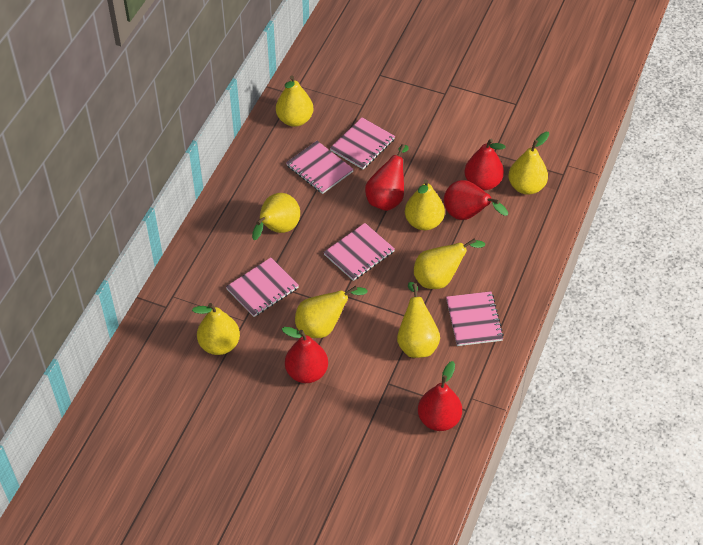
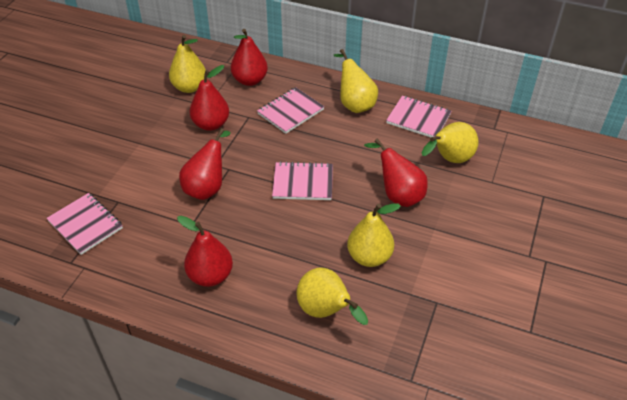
pink notebook: [226,258,299,317] [286,141,354,194] [323,223,395,281] [330,117,395,169] [446,291,504,346] = 5 -> [46,193,123,255] [257,87,324,134] [272,161,333,200] [386,96,451,137] = 4
yellow pear: [192,303,240,355] [252,193,300,240] [276,75,313,127] [295,286,368,338] [397,282,440,358] [405,179,445,230] [414,238,485,289] [508,132,549,195] = 8 -> [169,35,206,93] [296,267,368,325] [333,49,378,113] [347,204,401,267] [422,122,479,163] = 5

